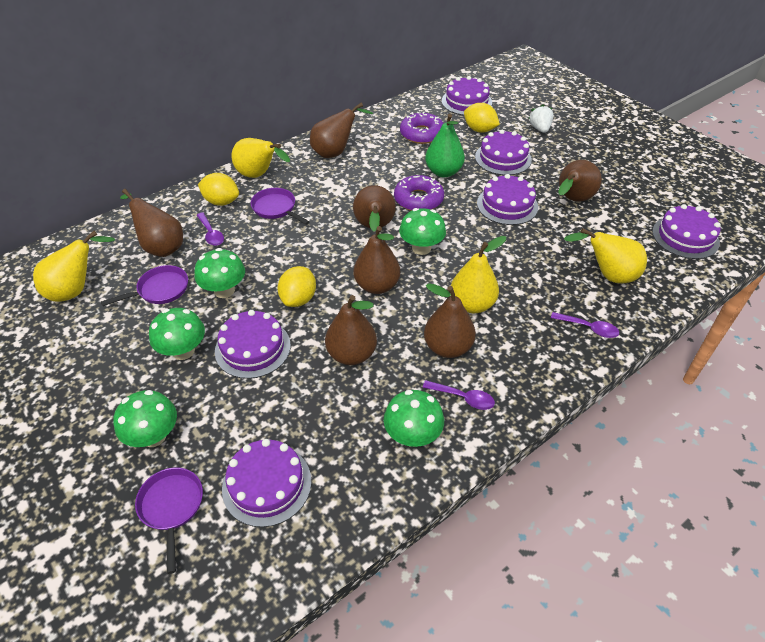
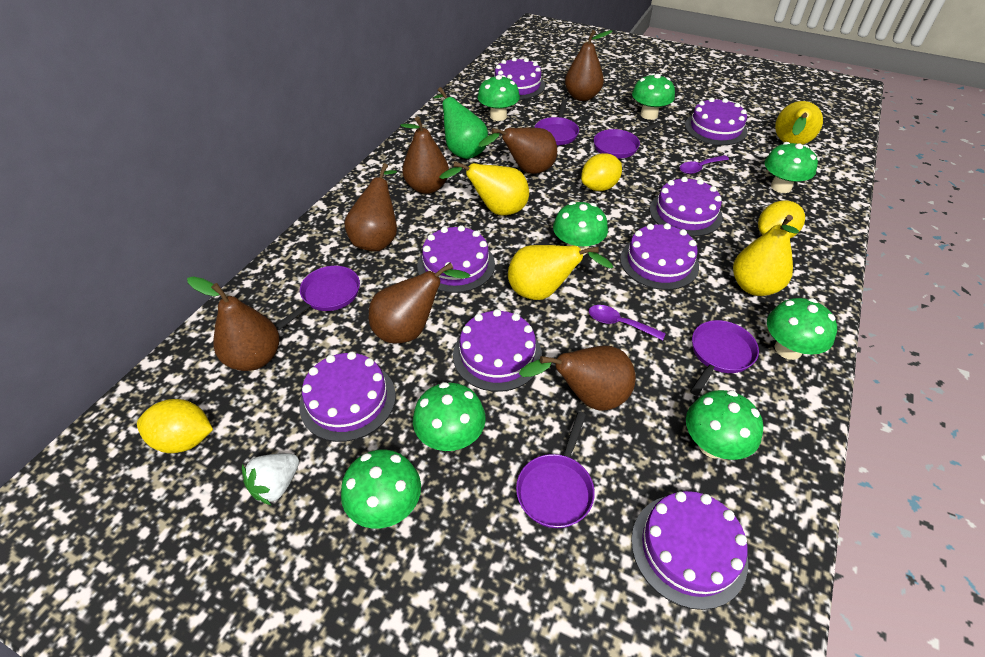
green mushroom: [114,390,177,447] [149,308,205,360] [194,248,245,298] [384,390,444,447] [399,208,446,255] = 5 -> [341,449,421,529] [413,382,486,451] [477,75,520,121] [553,201,608,256] [632,73,675,120] [686,390,763,460] [765,142,818,193] [767,298,837,360] = 8
purple cake: [215,310,291,379] [222,439,311,527] [442,76,492,115] [475,130,532,175] [477,174,538,225] [652,204,721,259] = 6 -> [299,352,396,442] [417,225,495,293] [453,309,542,392] [494,57,545,99] [620,223,699,290] [631,491,748,610] [650,177,723,237] [685,98,747,145] = 8
purple donut: [394,175,444,211] [400,112,444,144] = 2 -> none = 0
purple pan: [101,265,188,306] [135,467,203,574] [251,188,309,225] = 3 -> [275,266,360,330] [516,412,595,528] [535,99,579,145] [594,122,660,158] [690,320,759,396] = 5
purple spoon: [197,212,224,246] [423,380,495,410] [551,312,619,338] = 3 -> [589,305,666,341] [679,155,729,174] = 2

